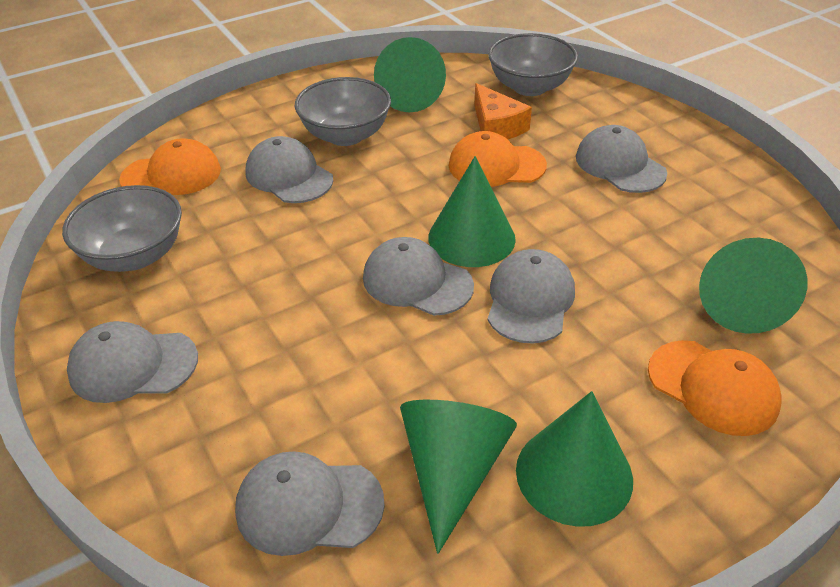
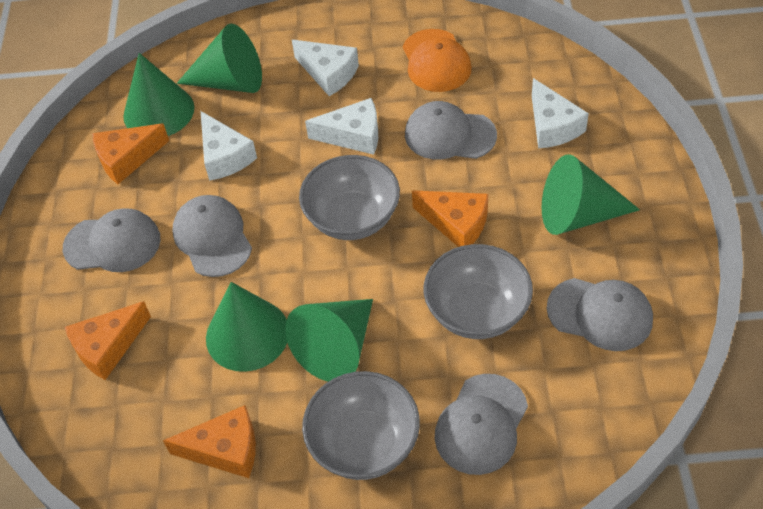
grey cap: [67,321,198,403] [235,451,385,556] [245,136,333,203] [363,237,474,316] [488,249,575,344] [576,125,667,193] = 6 -> [63,208,161,272] [172,195,252,277] [405,101,497,159] [435,374,528,475] [547,278,653,351] = 5
orange cap: [119,138,221,195] [449,131,547,187] [648,340,782,436] = 3 -> [403,29,472,92] = 1
orange cheese: [474,83,532,139] = 1 -> [65,301,151,380] [92,124,169,184] [163,405,256,478] [412,190,488,247] = 4
white cheese: none = 0 -> [201,111,257,181] [292,40,359,96] [305,98,378,155] [532,78,589,148] = 4

